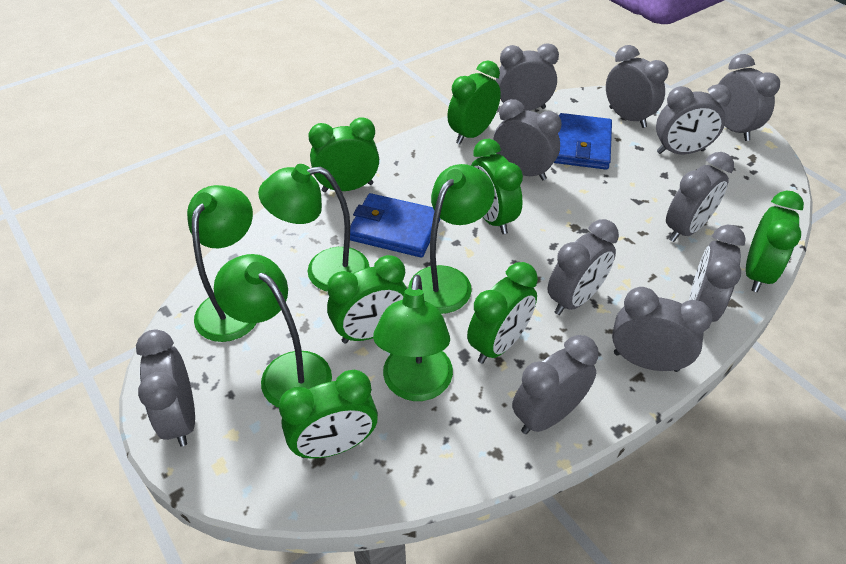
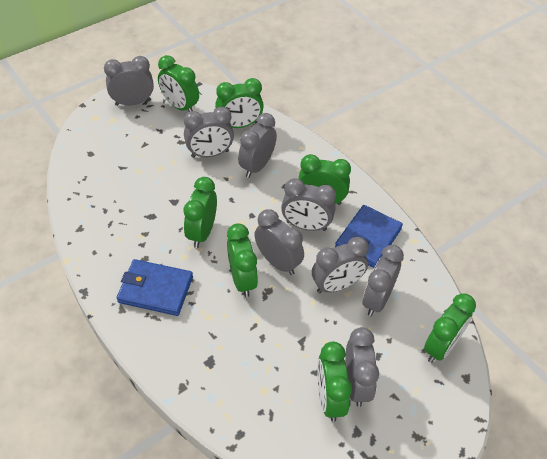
green lamp: [187,185,257,342] [214,254,332,408] [258,164,370,292] [373,274,453,401] [408,164,495,314] = 5 -> none = 0
grey clock: [136,329,195,447] [493,99,562,181] [496,43,559,111] [512,335,598,434] [548,219,619,315] [606,45,669,128] [612,287,712,372] [656,84,731,154] [666,152,734,242] [689,225,746,322] [719,54,780,141] = 11 -> [104,56,154,106] [184,107,234,158] [238,113,277,178] [254,209,304,275] [281,178,336,231] [312,237,369,293] [345,327,379,407] [363,245,404,316] = 8

